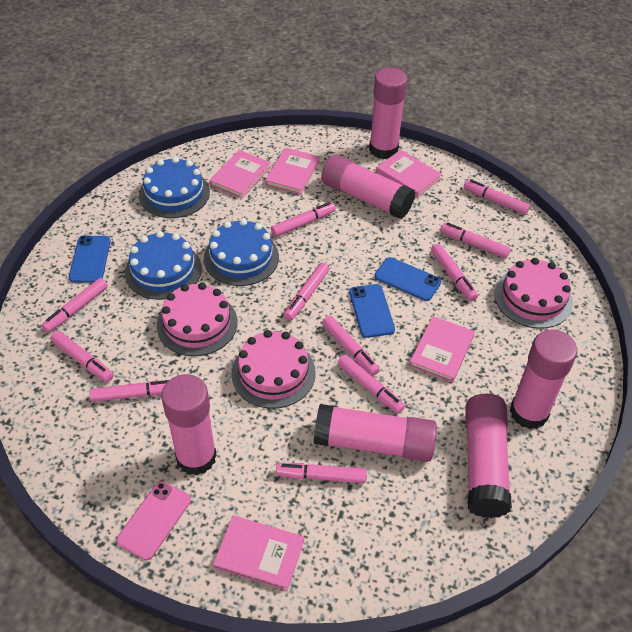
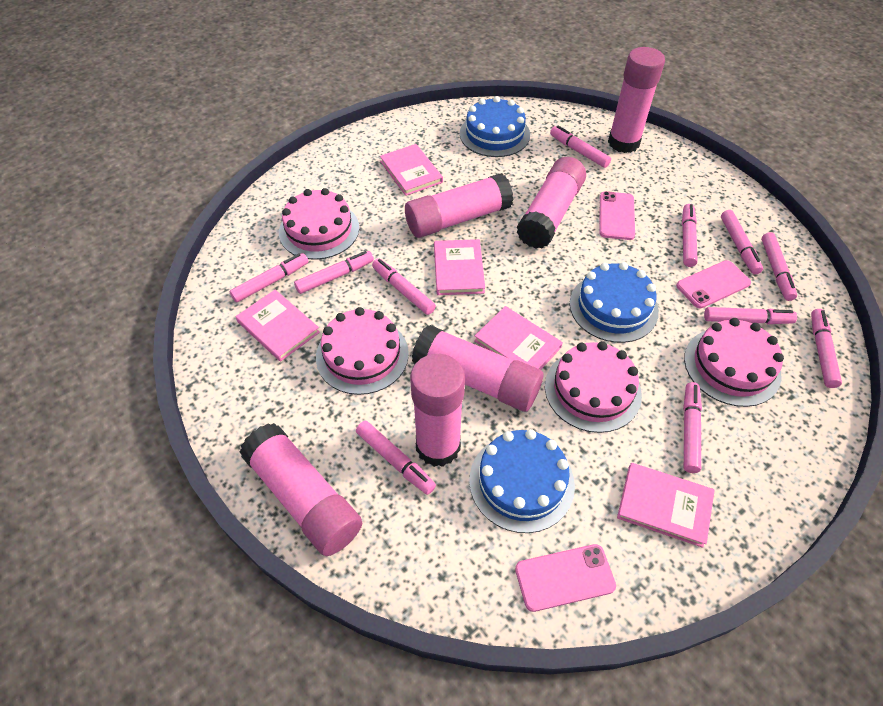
blue phone: [69,236,111,283] [349,284,395,338] [374,257,441,301] = 3 -> none = 0
pink cake: [157,282,238,356] [232,330,316,409] [494,258,573,329] = 3 -> [279,188,359,260] [316,307,409,395] [545,341,642,433] [684,318,784,407] = 4
pink phone: [116,481,191,560] = 1 -> [515,544,616,612] [599,191,635,240] [676,260,751,308] = 3

